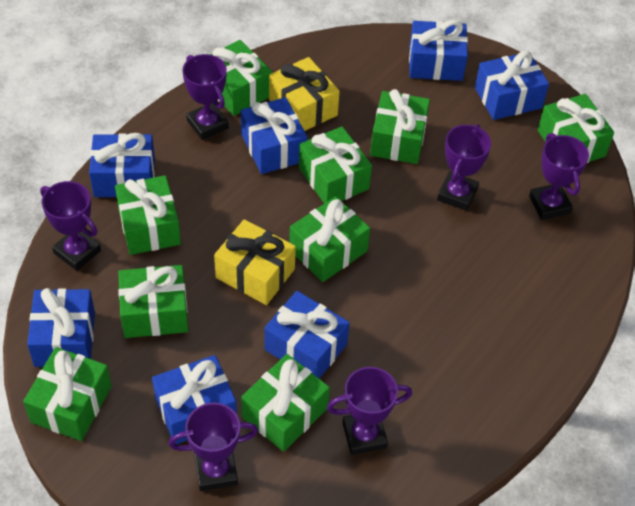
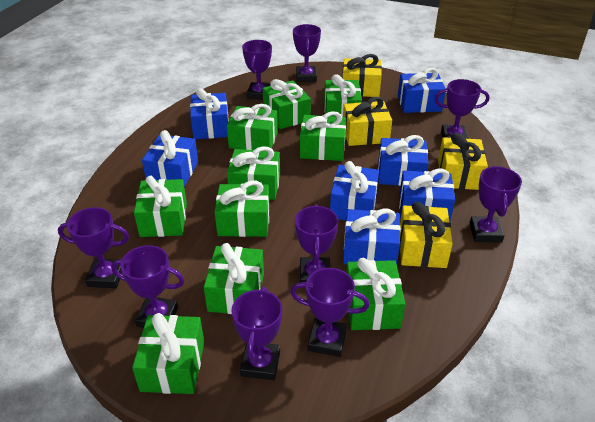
green gift: [23,347,112,441] [115,175,181,255] [118,265,188,338] [210,40,272,116] [241,354,330,452] [289,196,370,282] [299,127,372,203] [370,89,430,164] [538,94,614,163] = 9 -> [132,313,204,394] [134,176,187,237] [204,243,264,314] [214,181,270,237] [227,104,278,150] [227,146,280,200] [263,79,311,129] [300,111,346,161] [324,74,362,117] [346,258,405,330] = 10
purple trophy: [40,181,101,271] [169,403,258,491] [182,54,229,140] [327,367,412,455] [437,124,491,211] [529,133,589,220] = 6 -> [58,207,129,288] [111,245,184,328] [231,287,282,380] [242,40,272,100] [290,268,369,357] [293,24,321,82] [295,204,338,283] [435,79,489,139] [470,166,522,243] = 9
yellow gift: [214,219,296,305] [269,57,340,131] = 2 -> [342,54,382,97] [343,97,392,146] [400,202,453,268] [438,133,488,190] = 4

